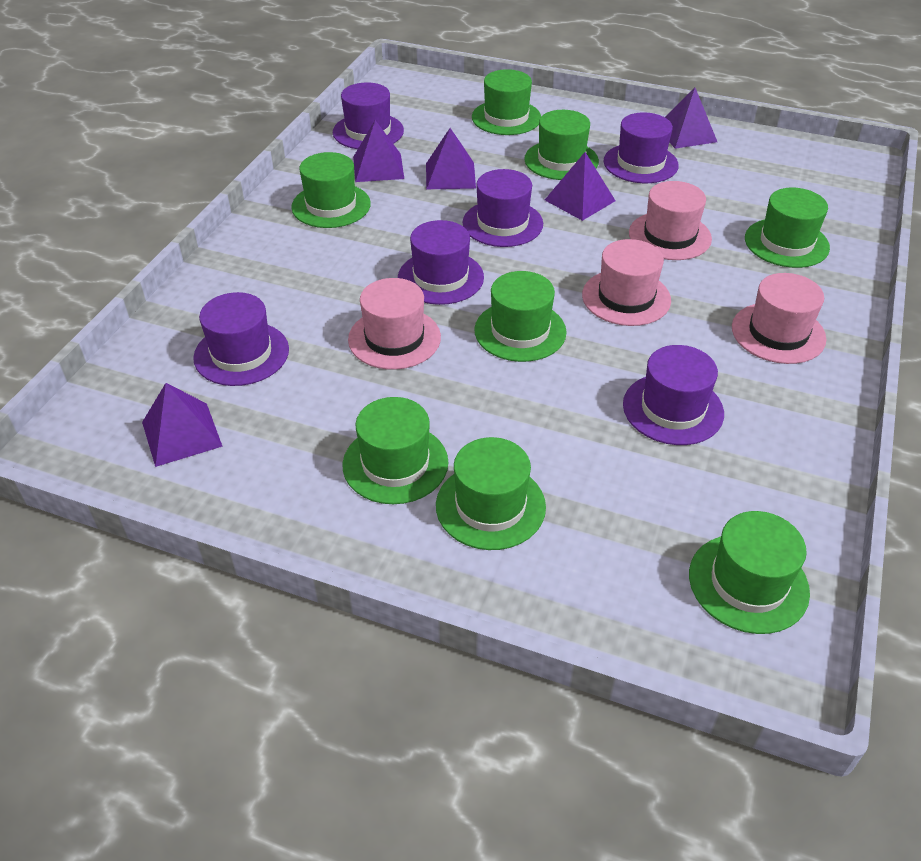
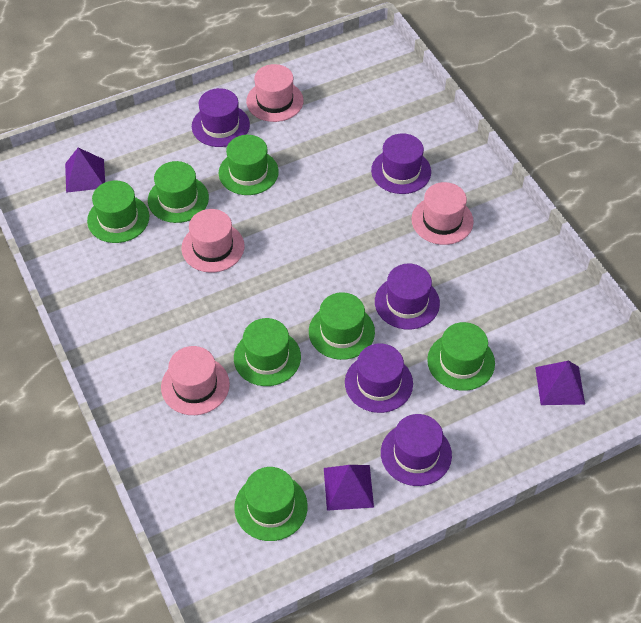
green hat: [291,152,371,228] [343,397,448,504] [436,437,546,550] [472,69,541,135] [474,271,567,362] [524,110,599,180] [689,511,810,634] [745,188,830,268] = 8 -> [87,181,149,243] [148,161,209,223] [219,135,279,195] [234,318,301,386] [234,467,308,541] [309,292,375,360] [427,322,495,391] = 7
purple hat: [193,292,289,386] [333,82,404,149] [398,220,484,305] [463,169,543,247] [604,112,679,183] [623,345,724,445] = 6 -> [192,88,250,147] [345,344,413,413] [371,133,431,194] [375,264,440,330] [381,414,452,486] = 5
purple pyramid: [142,383,223,467] [353,120,404,182] [426,128,476,189] [545,152,615,221] [665,88,717,149] = 5 -> [65,148,105,193] [324,465,374,511] [535,361,585,405] = 3

